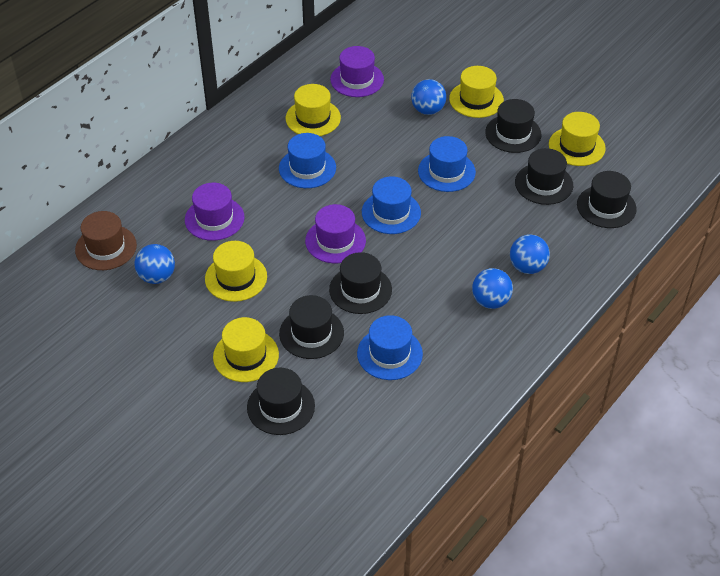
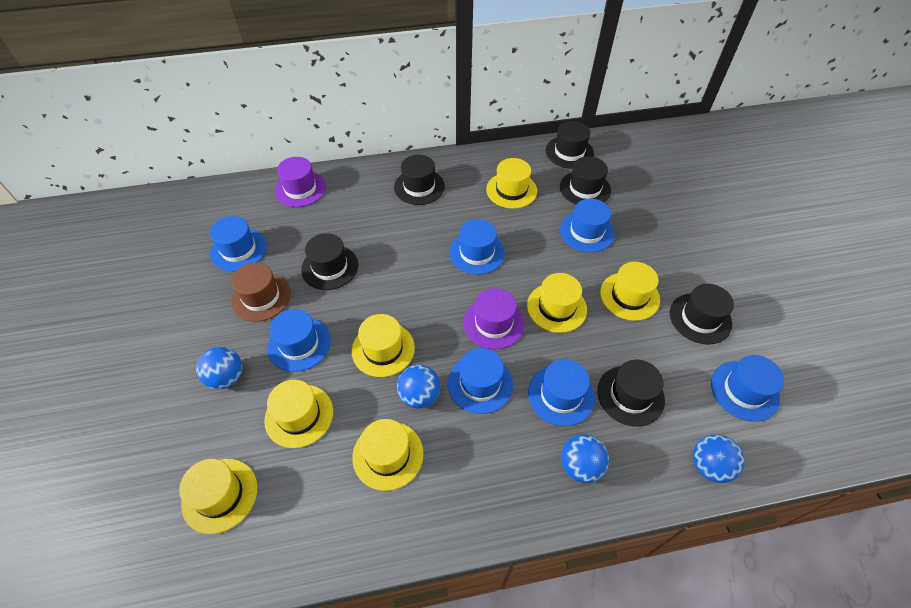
blue hat: [279,133,336,188] [357,315,423,380] [362,176,421,234] [418,136,476,192] = 4 -> [210,216,267,271] [267,309,331,372] [448,348,513,414] [449,219,505,275] [528,359,595,426] [560,199,615,253] [711,355,784,422] = 7
purple hat: [185,183,245,241] [305,204,366,263] [330,46,384,97] = 3 -> [275,157,326,207] [463,288,525,349] = 2
yellow hat: [205,241,267,302] [213,317,279,382] [286,84,341,136] [449,66,504,118] [549,112,606,166] = 5 -> [179,459,257,534] [264,380,333,448] [352,314,415,377] [352,419,423,491] [486,158,537,209] [527,273,587,333] [600,262,660,321] = 7

